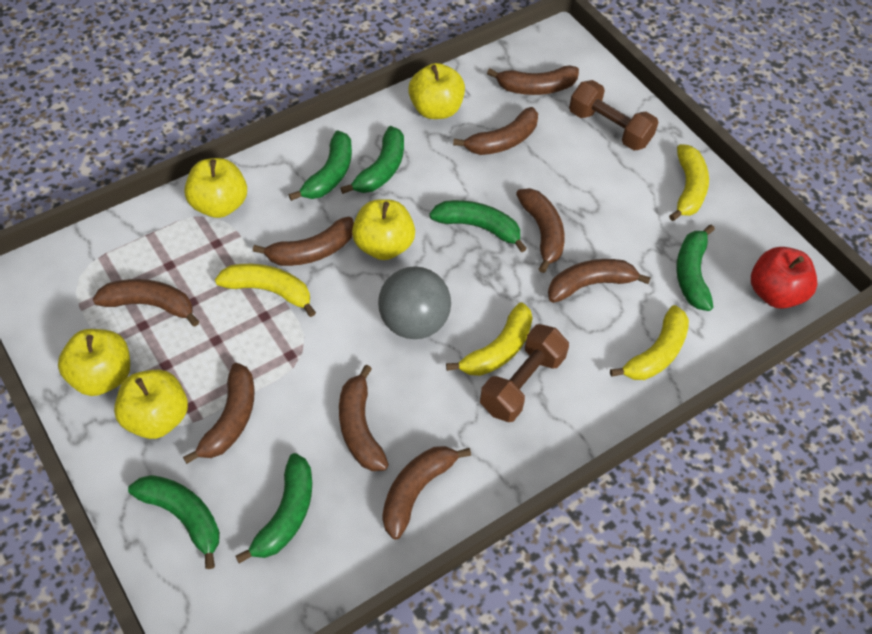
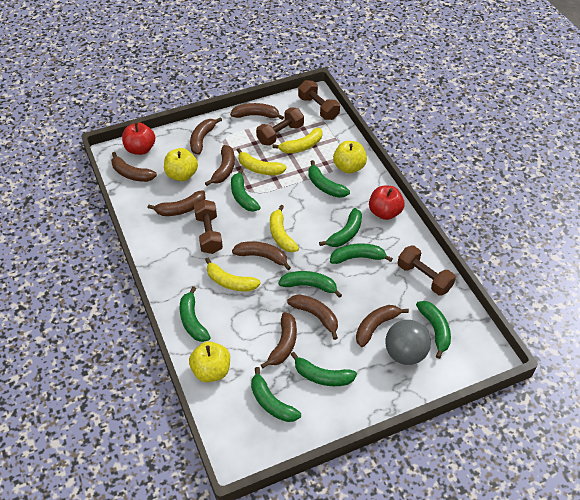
brown dumbbell: [480,324,569,422] [569,80,659,150] = 2 -> [194,200,223,254] [256,107,304,146] [298,80,340,120] [398,246,456,295] = 4
green banana: [128,475,220,569] [236,453,312,564] [289,130,352,201] [341,126,404,194] [429,200,527,252] [676,225,715,311] = 6 -> [180,286,211,342] [231,168,261,212] [251,367,301,422] [278,271,342,298] [290,352,357,386] [308,160,350,198] [319,208,362,247] [330,243,393,264] [416,301,451,359] = 9
red apple: [751,247,817,309] = 1 -> [122,122,155,155] [369,186,405,220] = 2
yellow apple: [58,329,130,396] [114,370,188,439] [184,158,247,218] [352,199,415,260] [408,63,465,119] = 5 -> [164,148,198,181] [189,341,230,382] [333,141,367,174] = 3

